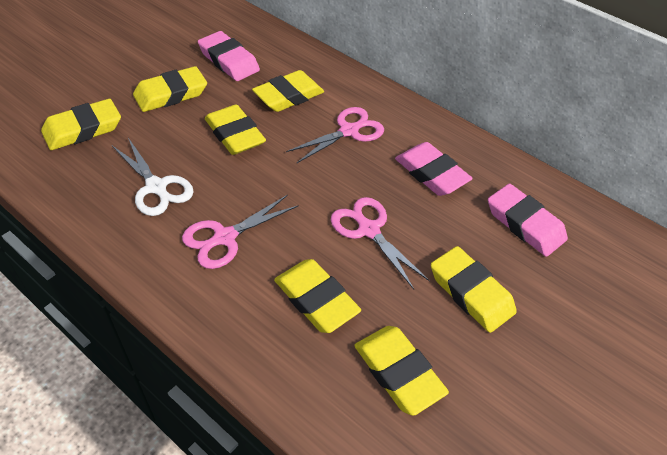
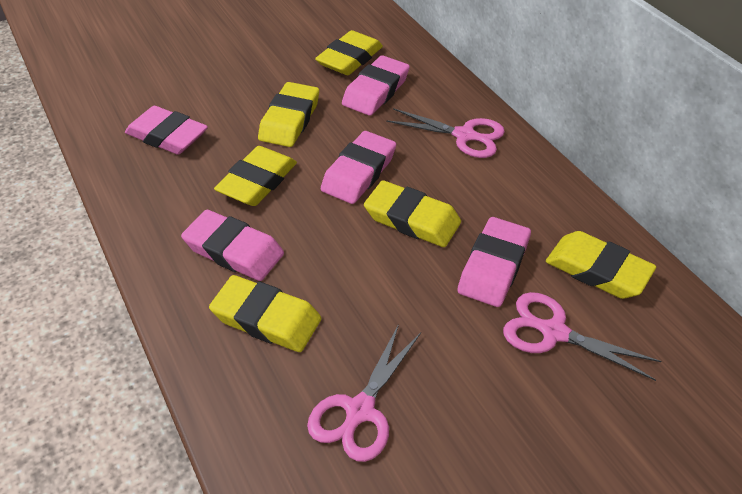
pink eraser: [198,31,260,81] [395,142,473,196] [488,184,568,257] = 3 -> [125,106,208,155] [181,210,284,281] [321,131,396,204] [342,55,410,116] [457,217,531,307] = 5
white scissors: [112,138,194,216] = 1 -> none = 0
yellow eraser: [41,99,121,150] [133,66,207,112] [205,105,266,155] [252,70,324,112] [274,259,361,333] [354,326,449,416] [431,246,517,333] = 7 -> [209,275,321,352] [214,146,297,206] [258,82,319,147] [315,30,383,75] [364,180,461,247] [546,231,656,299] = 6

